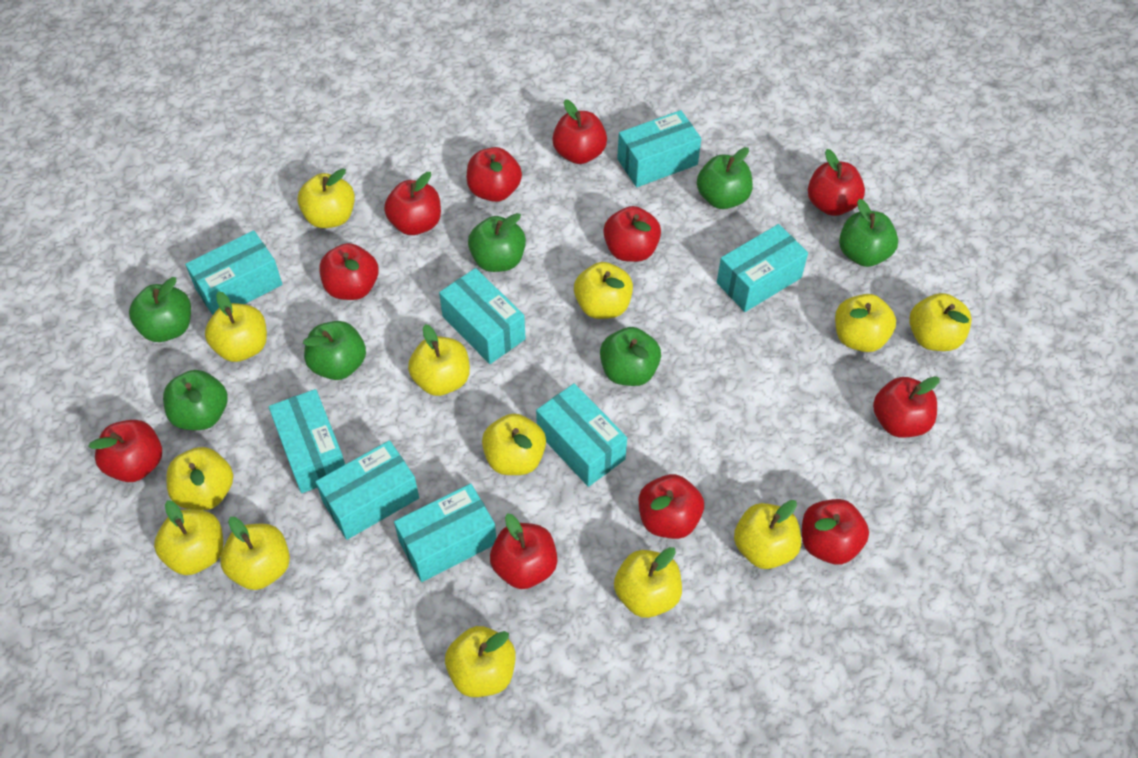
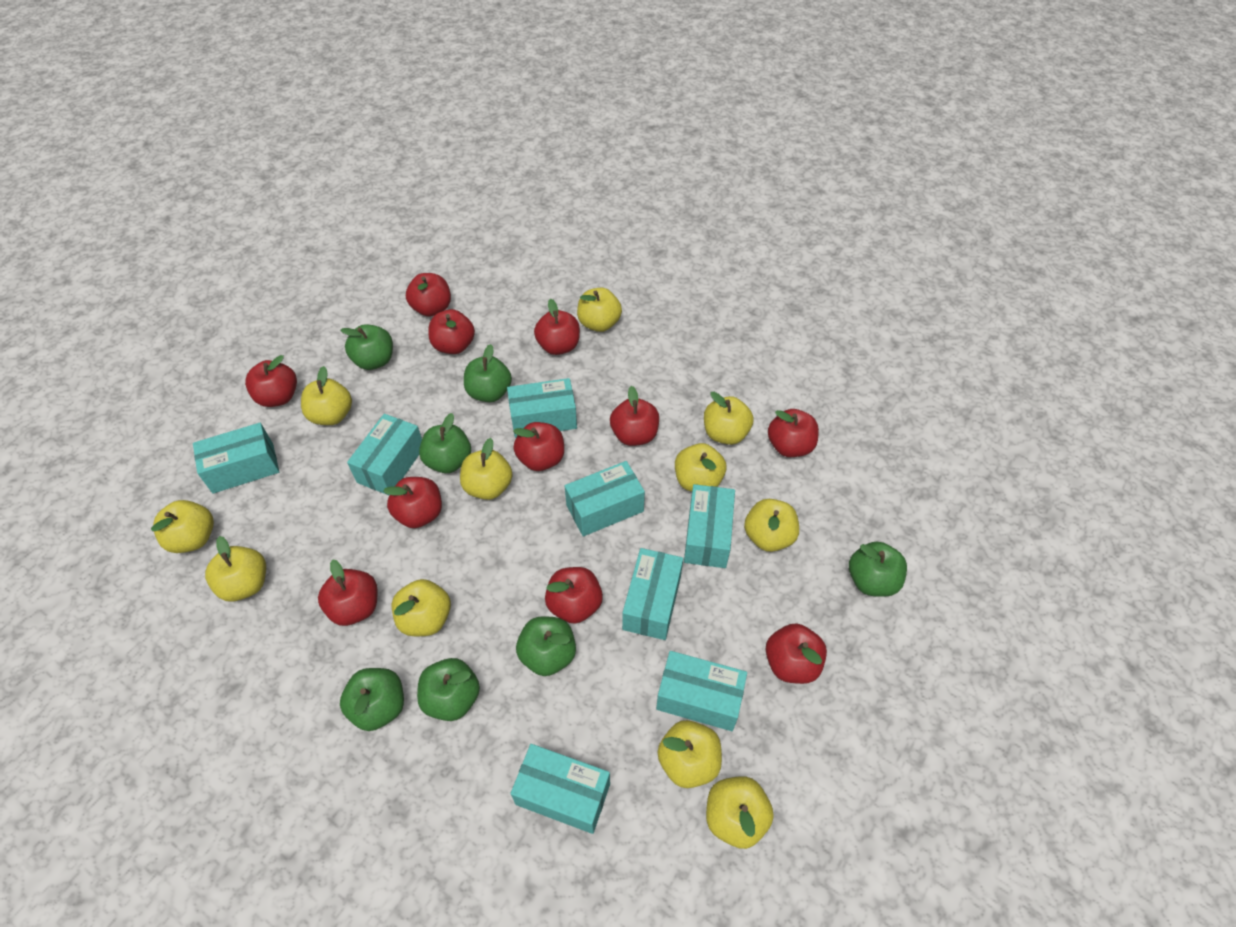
yellow apple: [154,500,223,575] [166,447,233,510] [205,291,267,362] [220,517,290,590] [298,168,355,228] [408,324,470,396] [445,626,516,697] [482,413,546,475] [574,262,633,319] [614,547,682,618] [734,500,801,569] [835,294,896,352] [909,293,972,351] = 13 -> [151,500,214,553] [205,536,266,602] [301,366,352,425] [392,579,451,636] [460,438,513,500] [577,288,622,332] [658,720,722,788] [675,443,726,492] [704,392,754,445] [706,776,774,849] [744,499,799,552] = 11

